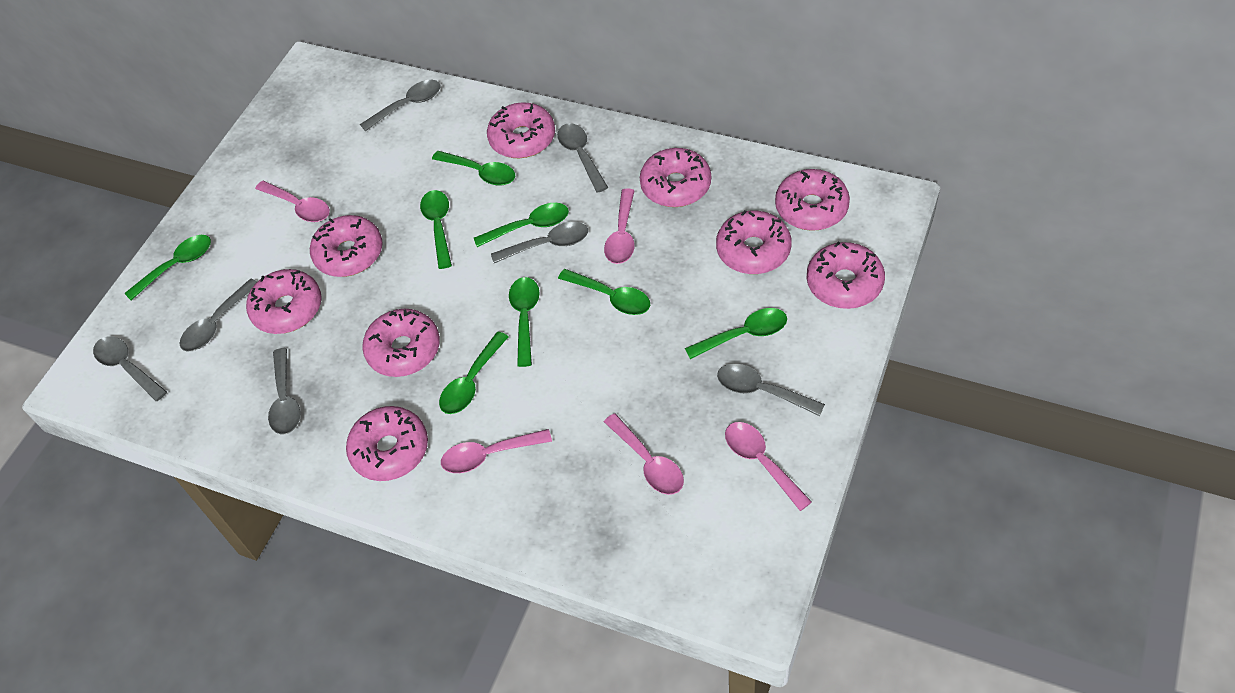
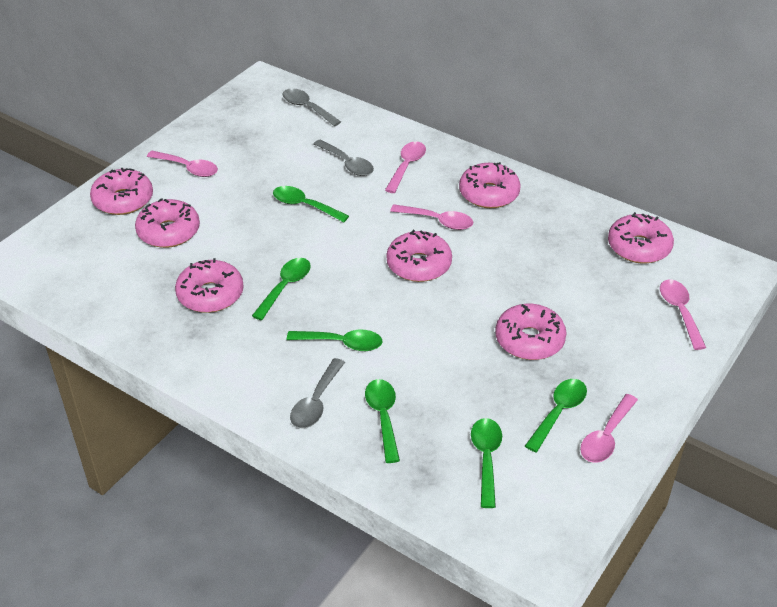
green spoon: [124,235,211,300] [420,190,452,269] [432,151,515,186] [439,332,509,414] [474,203,569,247] [509,277,540,367] [558,269,650,315] [685,308,787,359] = 8 -> [252,258,311,320] [273,186,349,222] [287,330,382,351] [365,379,400,463] [471,418,502,508] [525,379,587,452] = 6
grey spoon: [93,336,167,401] [179,278,257,352] [268,348,300,435] [360,80,441,131] [491,222,588,263] [557,123,608,193] [717,364,825,416] = 7 -> [283,88,341,126] [290,358,345,429] [314,139,374,176] = 3
pink donut: [246,269,322,334] [310,215,383,277] [346,406,428,481] [362,309,440,377] [487,102,555,158] [640,148,711,207] [716,210,792,274] [775,169,850,231] [807,241,885,309] = 9 -> [90,168,153,215] [135,198,200,248] [175,258,244,313] [386,230,452,282] [459,162,521,208] [495,304,567,360] [608,212,674,263] = 7

